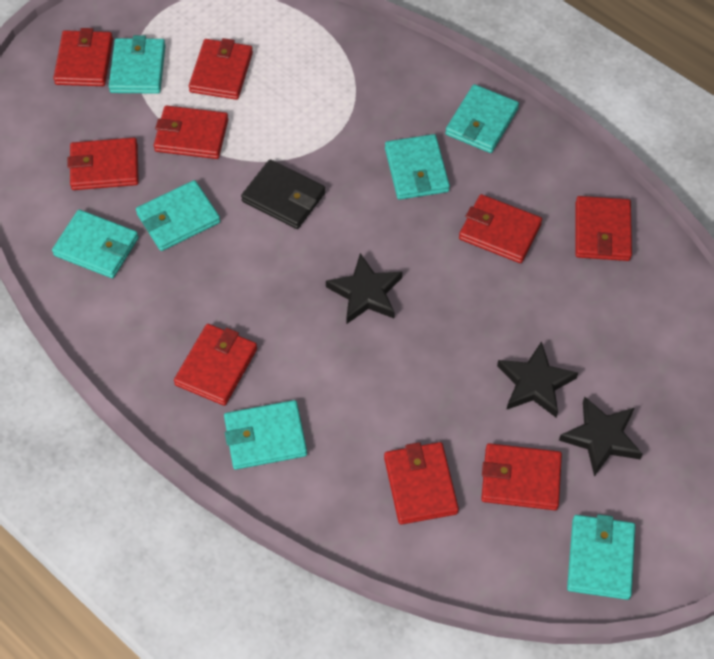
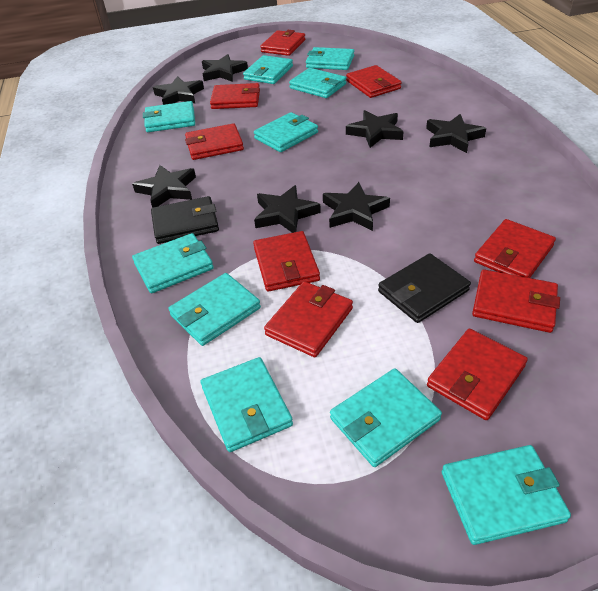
black star: [326,253,402,324] [497,341,578,417] [559,397,643,476] = 3 -> [132,165,196,208] [153,76,204,105] [202,54,248,82] [254,185,321,233] [323,182,390,231] [346,110,404,148] [426,114,486,153] = 7
black wallet: [241,160,325,229] = 1 -> [151,196,219,244] [378,253,471,323] = 2
turquoise wallet: [52,210,139,278] [109,35,166,94] [136,180,220,251] [224,400,307,470] [385,134,450,200] [445,84,519,153] [567,514,635,600] = 7 -> [132,233,214,293] [143,101,195,132] [168,273,261,346] [201,357,293,452] [243,55,293,84] [254,112,318,152] [289,68,346,98] [306,47,354,70] [330,368,442,467] [442,445,571,545] = 10

